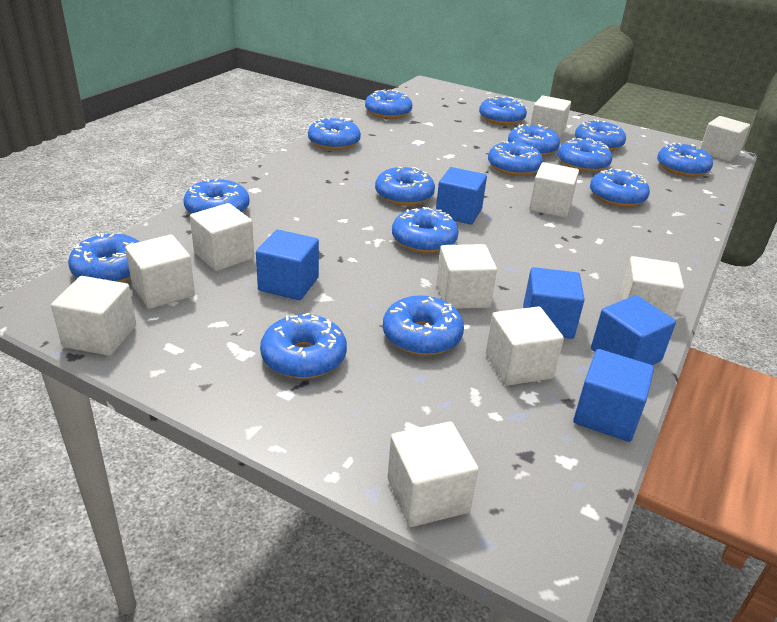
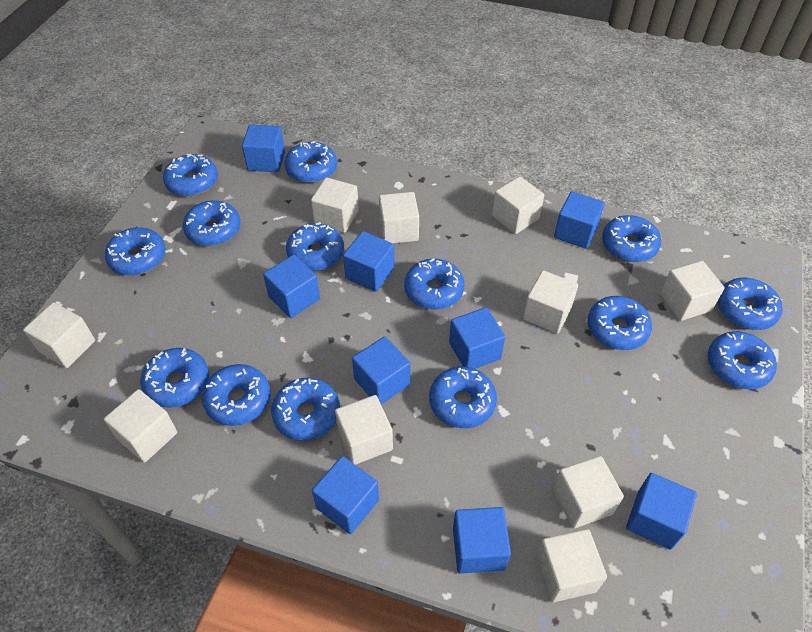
blue cube: [256,230,319,300] [436,167,487,225] [523,267,585,339] [573,349,654,442] [591,295,676,365] = 5 -> [242,124,285,172] [263,255,320,318] [312,456,379,534] [343,231,395,292] [352,336,411,405] [449,307,505,369] [453,507,511,574] [554,191,605,249] [626,473,697,550] = 9
blue donut: [68,233,140,283] [184,179,250,214] [260,313,347,379] [308,117,361,150] [365,89,412,119] [375,167,435,206] [383,295,464,356] [392,207,459,253] [479,96,527,125] [488,141,543,176] [508,124,560,156] [558,138,612,172] [575,119,626,151] [590,168,650,207] [657,143,713,177] = 15 -> [105,227,165,276] [140,348,209,408] [163,154,218,196] [183,200,241,246] [202,364,270,426] [271,378,340,441] [284,141,337,183] [286,222,344,271] [404,258,464,309] [429,367,497,428] [588,296,652,350] [602,215,661,262] [708,331,777,389] [717,278,782,330] = 14

